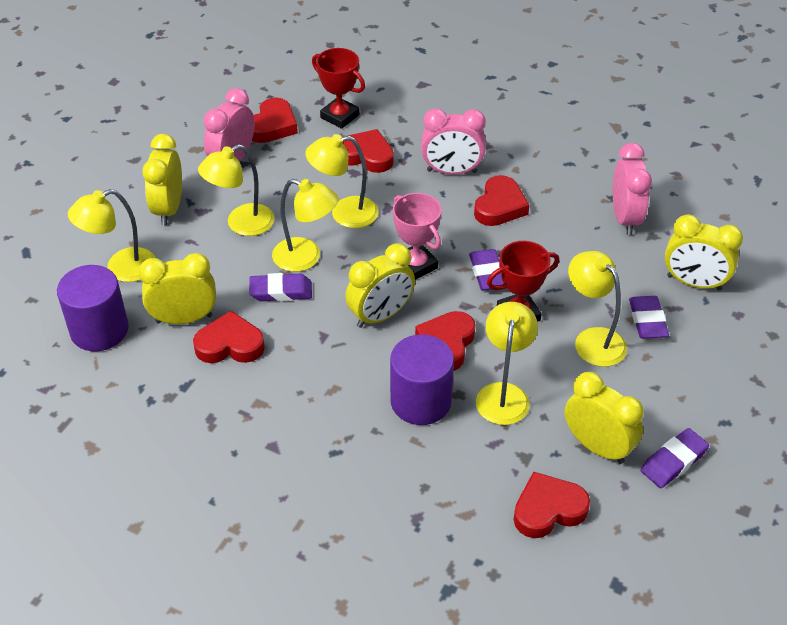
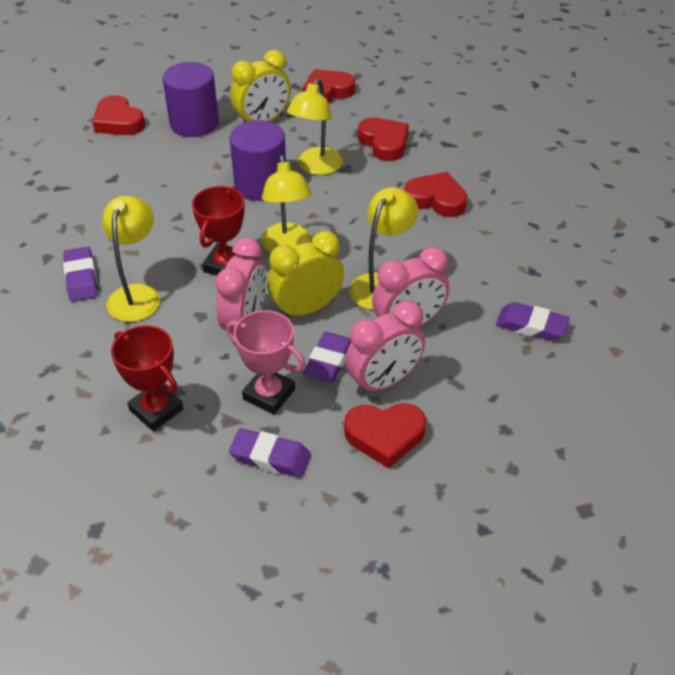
red heart: [193,311,265,363] [252,97,298,143] [342,129,394,173] [415,311,476,371] [474,175,529,226] [514,472,590,538] = 6 -> [92,95,145,135] [303,69,355,103] [344,403,426,468] [358,117,409,161] [404,172,467,217] = 5
yellow clock: [139,253,216,324] [142,134,182,225] [345,243,415,328] [565,372,644,464] [665,214,743,290] = 5 -> [230,50,291,123] [267,231,344,316] = 2
yellow lamp: [68,189,155,282] [198,144,275,236] [272,179,338,272] [305,134,378,228] [476,302,538,425] [568,251,627,367] = 6 -> [102,196,160,322] [261,155,312,253] [287,78,343,175] [349,187,418,310] = 4

